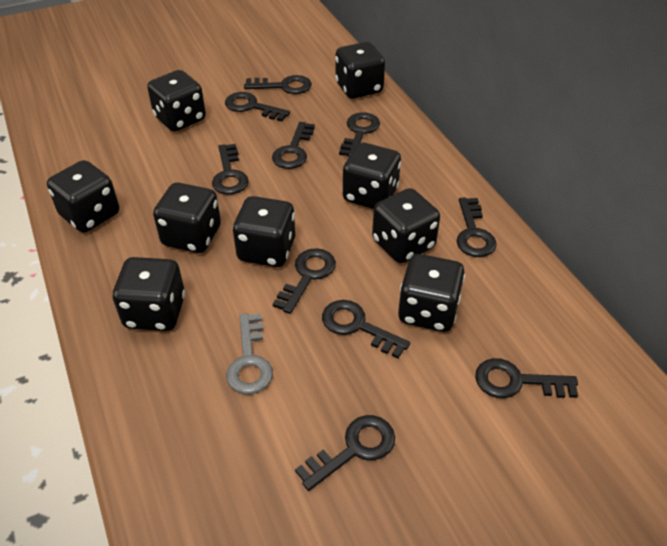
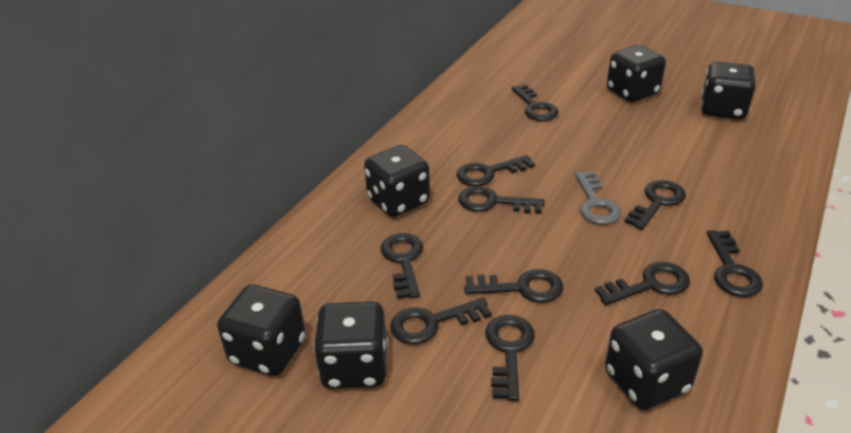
black dice: [47,160,119,233] [112,257,185,331] [147,70,206,132] [153,183,221,253] [233,196,295,267] [335,42,385,99] [343,143,401,209] [372,188,440,263] [398,254,465,332] = 9 -> [217,285,306,376] [314,301,388,389] [364,145,430,217] [605,309,703,410] [607,45,666,102] [701,62,756,119] = 6

